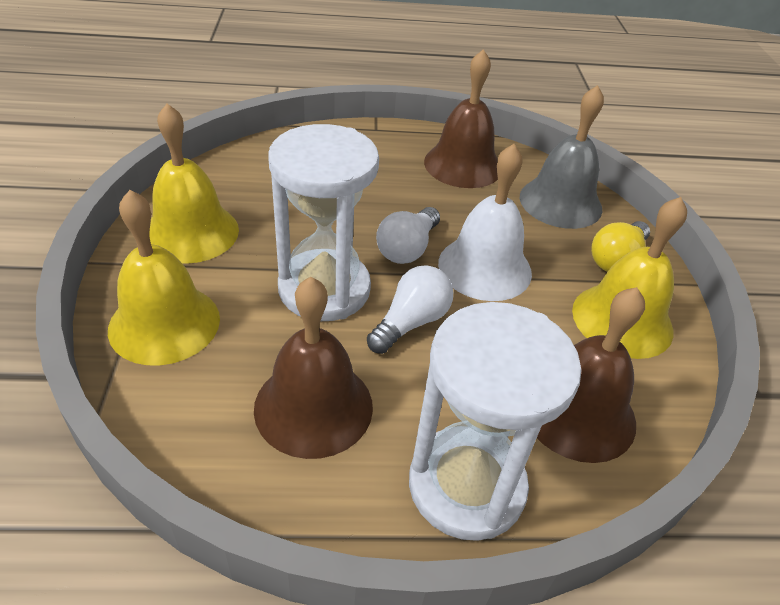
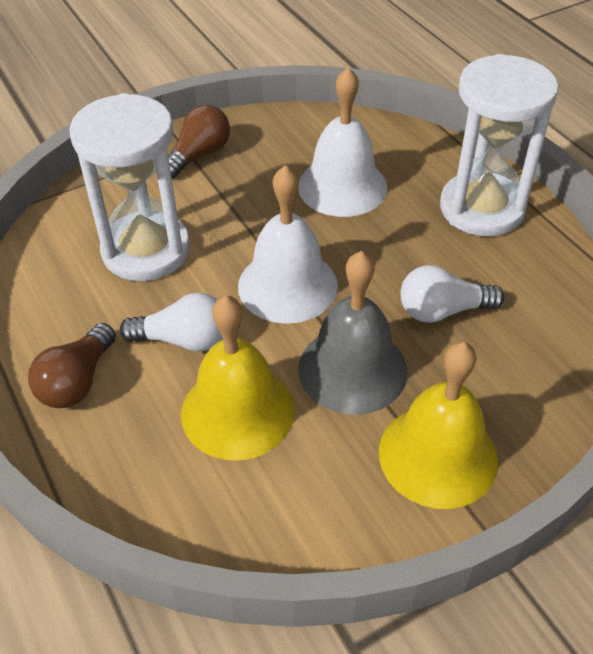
brown bell: [254,277,373,459] [424,49,498,188] [537,287,645,463] = 3 -> none = 0
brown light bulb: none = 0 -> [28,323,116,408] [168,105,230,178] = 2
white bell: [438,144,532,301] = 1 -> [238,165,338,324] [298,67,387,217] = 2
yellow bell: [108,190,220,365] [150,104,239,264] [572,197,687,359] = 3 -> [181,295,295,461] [379,341,498,509] = 2
yellow light bulb: [591,221,650,272] = 1 -> none = 0

